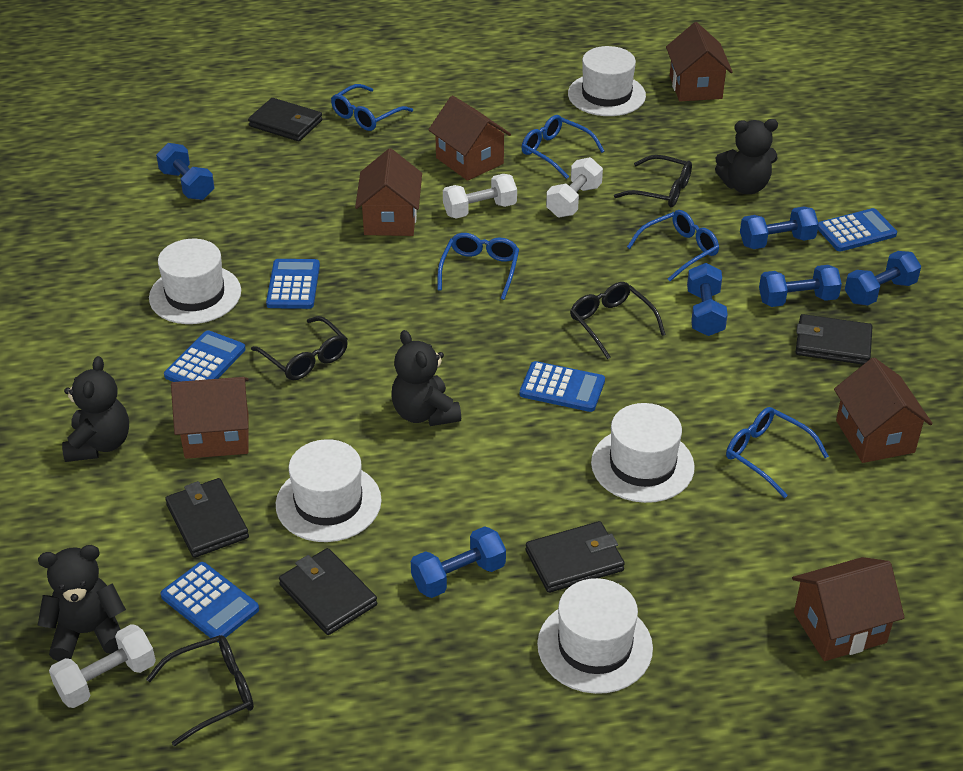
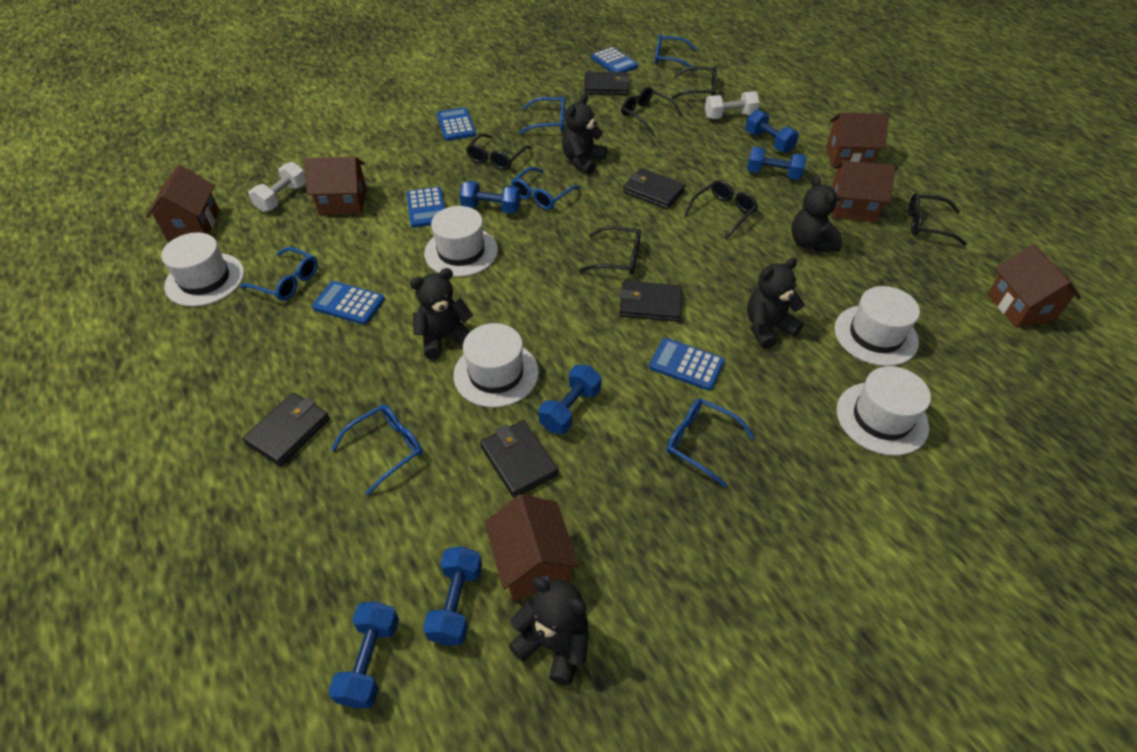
black glasses: [146,635,254,746] [251,316,348,380] [570,282,666,359] [614,155,692,208] = 4 -> [466,133,531,170] [580,226,641,274] [621,87,682,134] [672,66,717,99] [683,180,758,239] [909,193,967,246] = 6
black teddy bear: [37,545,126,661] [62,356,129,462] [392,330,461,426] [715,119,778,194] = 4 -> [410,268,473,360] [509,577,589,686] [562,94,607,175] [747,257,805,349] [791,175,842,252] = 5
blue glasses: [331,84,413,131] [438,233,519,300] [522,115,604,179] [627,210,719,281] [726,407,829,498] = 5 -> [240,247,318,301] [331,404,423,495] [511,167,581,210] [519,96,565,134] [655,34,697,70] [666,398,755,487] = 6
white dumbbell: [49,624,156,708] [443,174,517,218] [546,157,603,218] = 3 -> [248,162,306,212] [705,91,760,119] = 2

